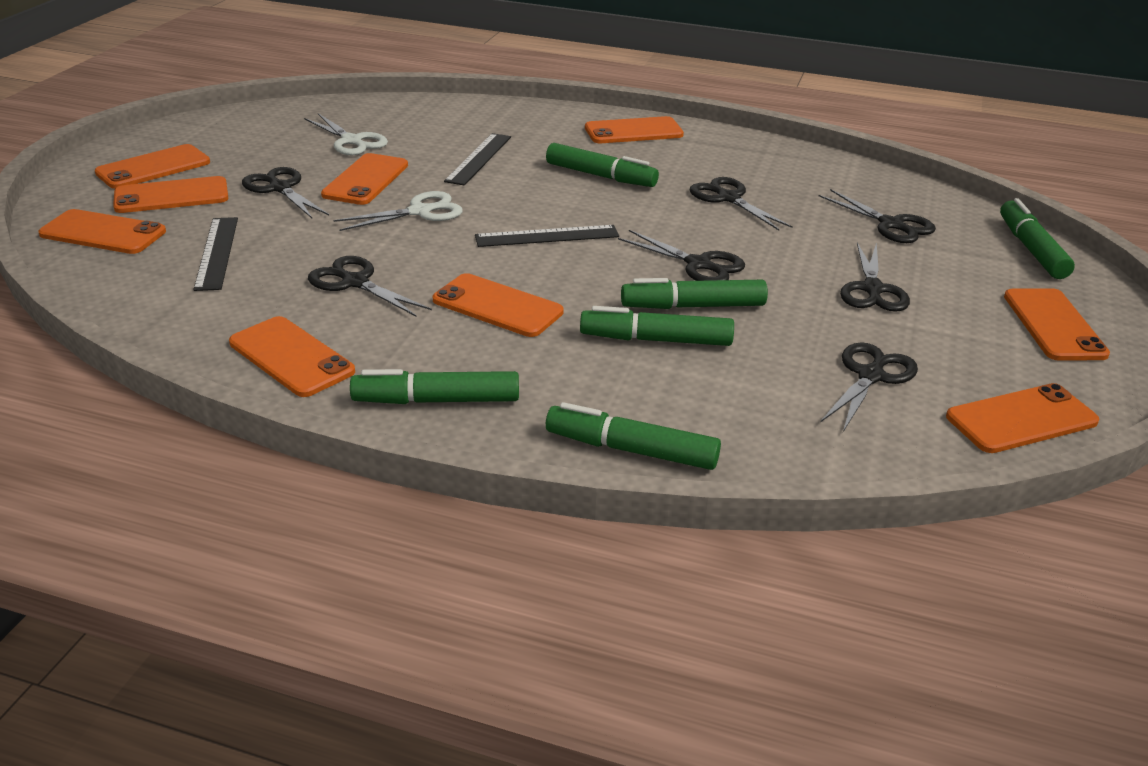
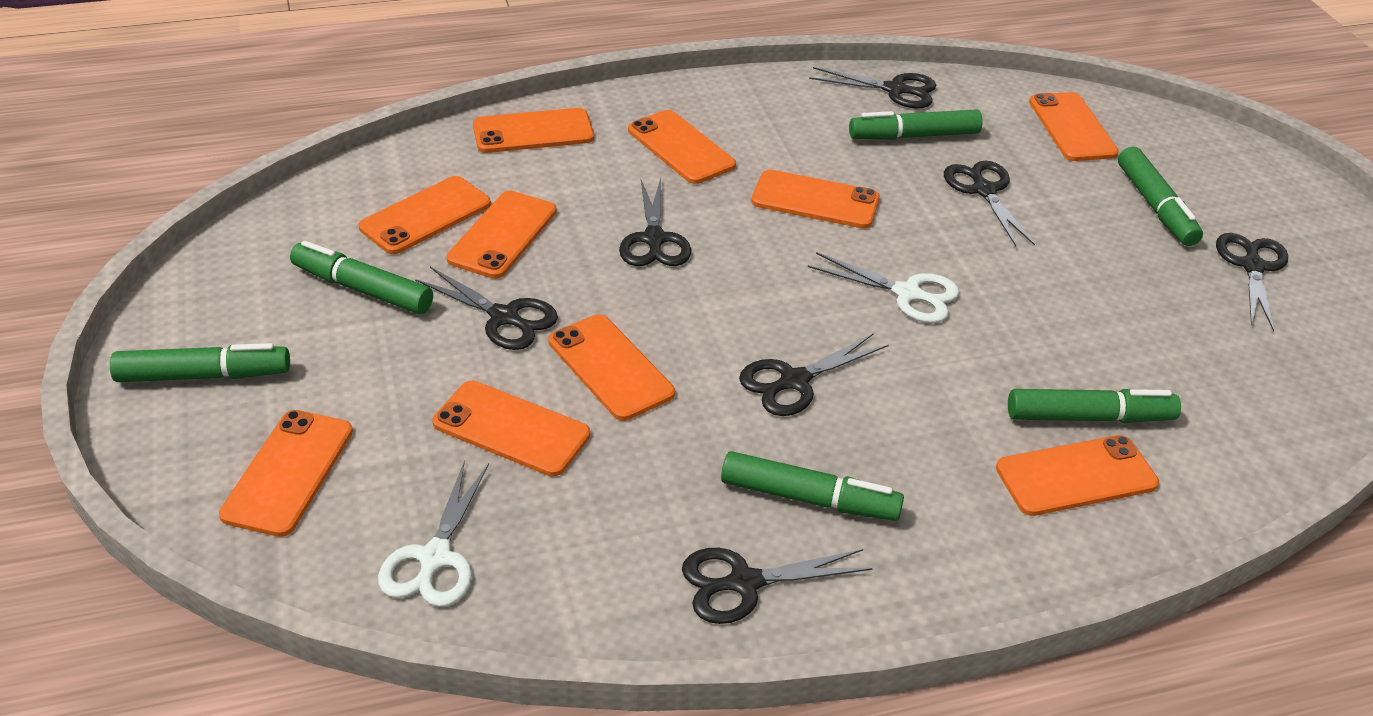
black ruler: [193,217,238,291] [444,133,511,186] [475,225,619,247] = 3 -> none = 0
orange phone: [38,209,166,254] [95,144,210,189] [113,176,228,213] [229,316,355,397] [321,153,408,205] [433,273,564,337] [585,116,684,143] [946,383,1099,453] [1004,288,1110,361] = 9 -> [219,410,353,537] [359,176,491,254] [433,381,590,476] [446,191,557,279] [473,108,594,153] [548,314,675,421] [628,110,736,184] [751,170,880,228] [996,435,1159,516] [1029,92,1119,161] = 10

